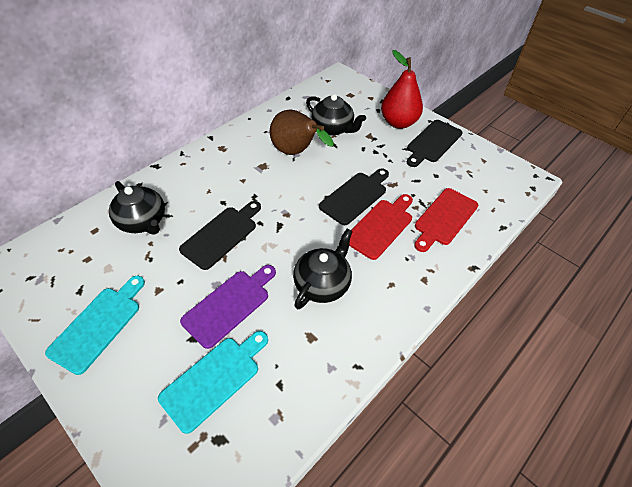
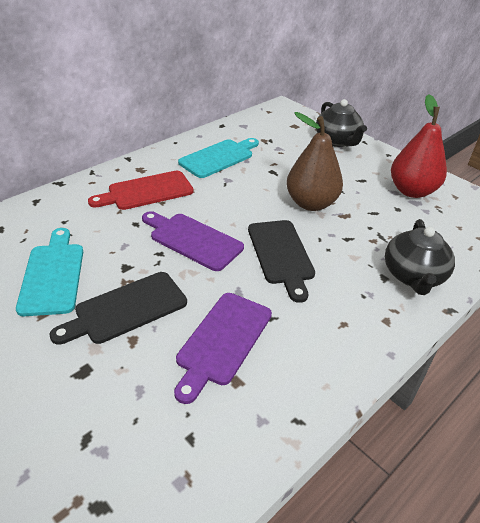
black cutting board: [179,201,261,270] [319,168,389,225] [407,120,462,167] = 3 -> [49,272,187,345] [248,220,315,303] = 2
black teapot: [109,181,165,235] [293,228,353,309] [306,94,366,136] = 3 -> [316,99,367,147] [385,219,455,295] = 2
purple cutting board: [180,265,276,349] = 1 -> [142,211,244,271] [174,293,272,404] = 2
red cutting board: [349,194,413,260] [414,188,478,252] = 2 -> [88,171,194,210] = 1

